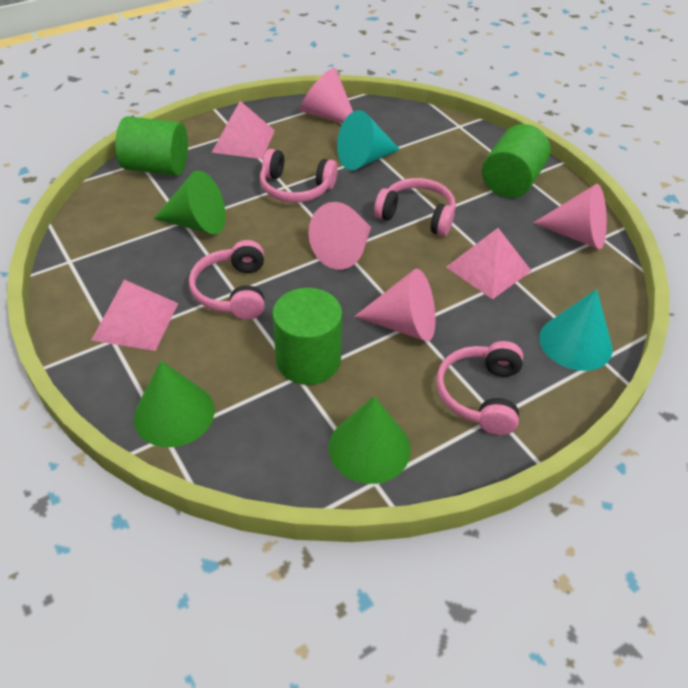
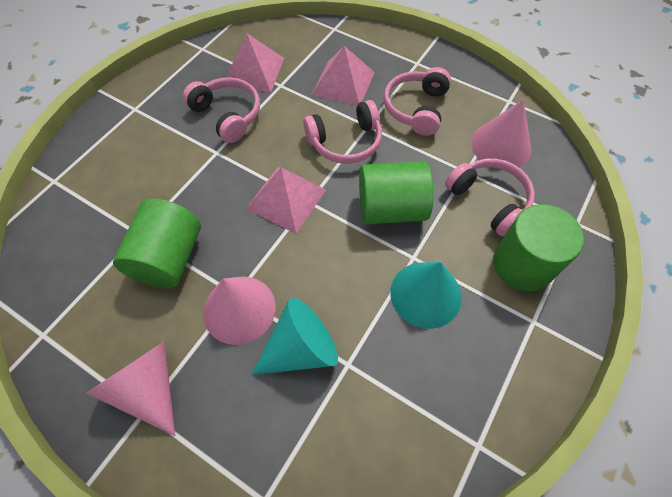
green cone: [134,361,215,447] [154,170,226,234] [329,396,411,484] = 3 -> none = 0
pink cone: [300,68,353,123] [308,202,371,270] [354,269,436,342] [533,184,607,249] = 4 -> [86,341,175,436] [203,276,276,345] [471,99,531,167] = 3

